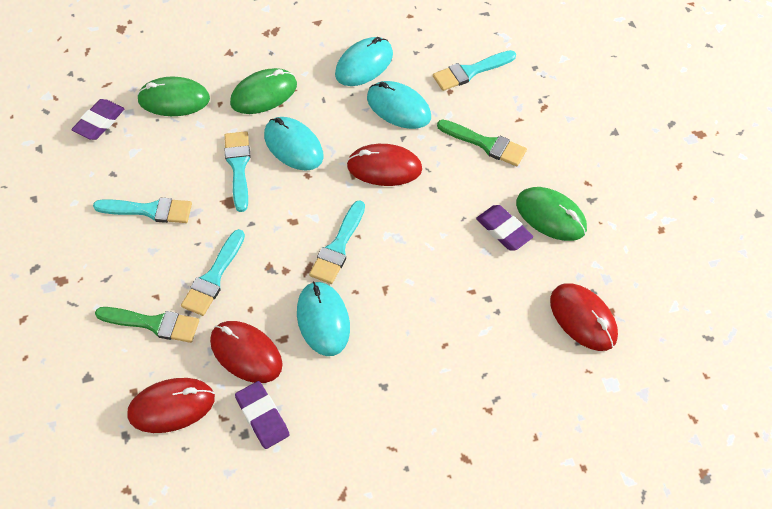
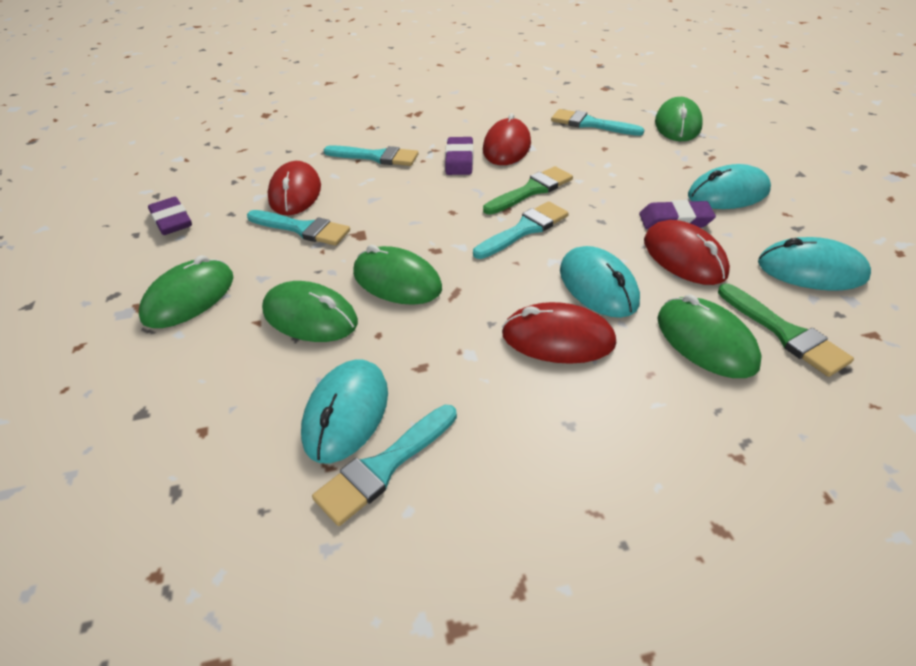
green mouse: [137,76,210,116] [230,68,297,114] [516,187,587,241] = 3 -> [139,255,234,328] [262,281,358,342] [353,245,442,305] [655,97,703,141] [657,294,762,378] = 5

